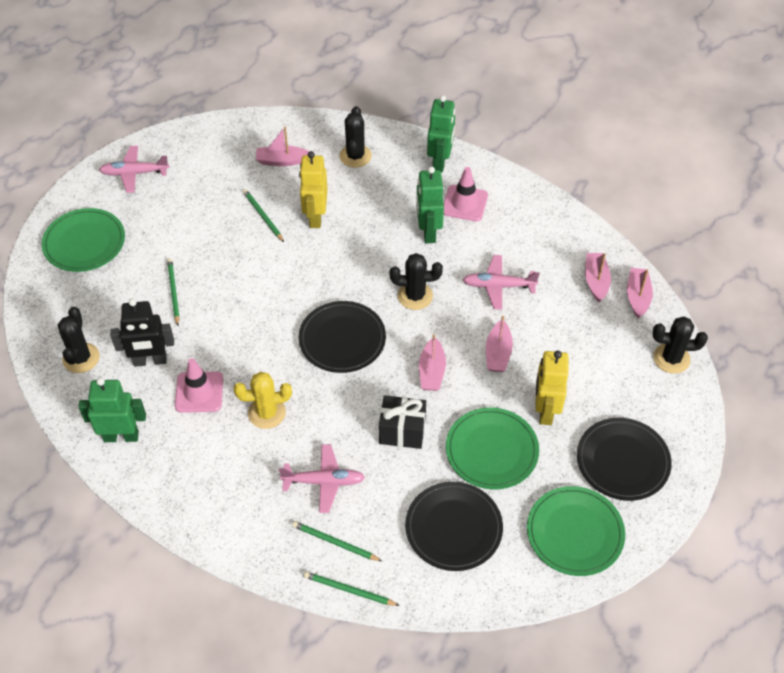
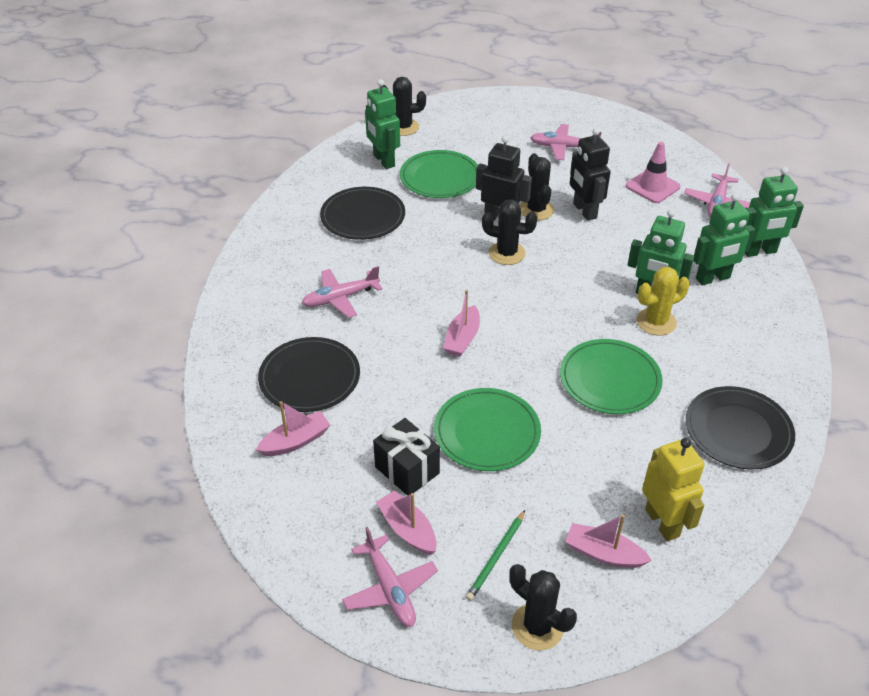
black robot: [110,298,174,367] = 1 -> [476,135,532,221] [570,128,611,221] = 2
green pencil: [167,259,180,326] [243,189,284,242] [292,521,382,561] [304,572,400,606] = 4 -> [466,510,525,601] = 1
green robot: [79,378,146,442] [416,166,444,243] [427,95,455,173] = 3 -> [365,79,400,169] [628,209,694,294] [694,193,755,285] [745,167,804,257] = 4
pink boat: [256,127,309,166] [419,334,446,391] [486,316,513,372] [585,253,611,302] [627,268,653,319] = 5 -> [256,401,330,456] [376,490,437,555] [443,290,480,357] [565,514,652,568] = 4
pink plane: [99,146,170,193] [279,444,365,513] [462,255,540,310] = 3 -> [302,266,382,318] [342,527,438,627] [530,124,602,160] [684,163,750,218] = 4
pink traffic cone: [175,358,223,413] [444,167,488,222] = 2 -> [626,142,680,203] = 1
yellow robot: [299,151,328,228] [535,351,569,425] = 2 -> [642,438,704,541] = 1

